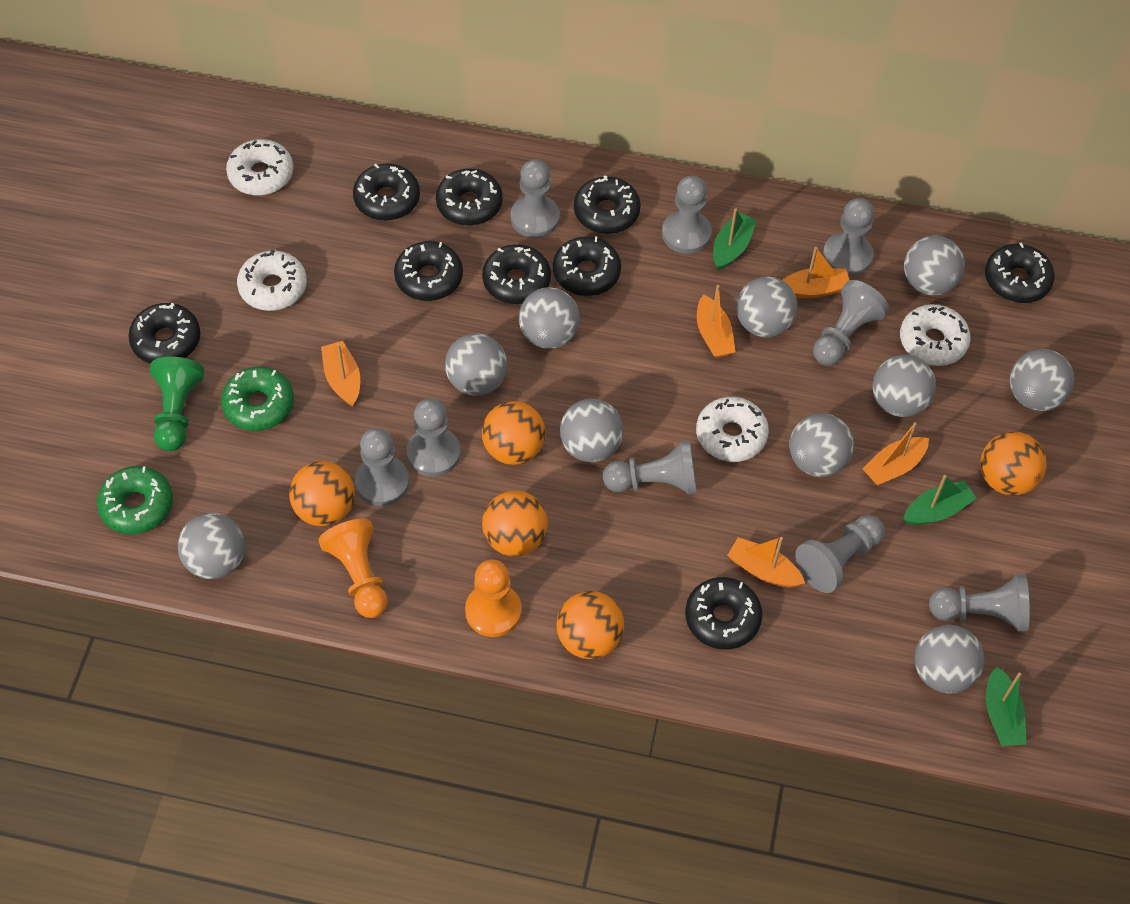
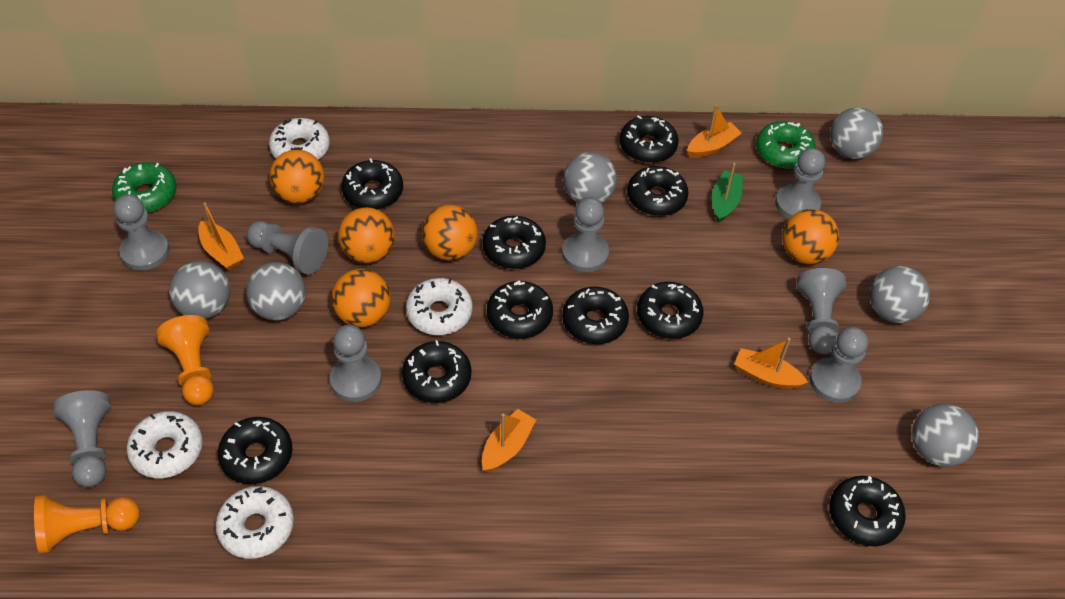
black donut: [128,303,201,364] [353,164,420,221] [394,241,463,301] [436,168,503,226] [482,244,551,304] [553,236,621,296] [574,175,641,234] [685,577,762,649] [985,243,1054,303] = 9 -> [218,417,292,484] [341,158,403,210] [402,340,471,403] [482,216,546,269] [487,280,553,339] [562,286,629,344] [620,115,678,163] [627,166,689,216] [637,282,704,339] [829,476,906,546] = 10
green boat: [713,208,757,270] [903,475,977,525] [986,666,1026,746] = 3 -> [712,163,743,223] = 1
green pawn: [150,357,204,452] = 1 -> none = 0
grey ball: [178,513,245,579] [445,333,507,396] [519,287,580,349] [560,399,623,462] [736,277,798,337] [789,413,854,477] [873,355,936,417] [904,235,965,296] [914,625,985,694] [1010,349,1074,411] = 10 -> [169,261,230,319] [246,262,306,320] [563,152,617,203] [830,107,883,159] [870,266,930,323] [912,404,979,467] = 6
grey pawn: [355,428,409,506] [407,398,460,477] [511,159,560,238] [603,440,697,495] [662,175,712,254] [795,515,885,593] [813,280,889,366] [823,198,874,276] [929,575,1030,631] = 9 -> [53,390,111,487] [114,194,169,270] [246,221,328,275] [330,325,382,402] [562,197,609,272] [775,148,825,219] [797,268,846,354] [810,327,868,403] = 8
orange boat: [321,341,360,407] [697,285,736,358] [727,537,805,587] [782,247,849,299] [862,422,929,486] = 5 -> [198,203,244,270] [482,409,536,472] [687,104,742,158] [734,338,808,389] = 4

